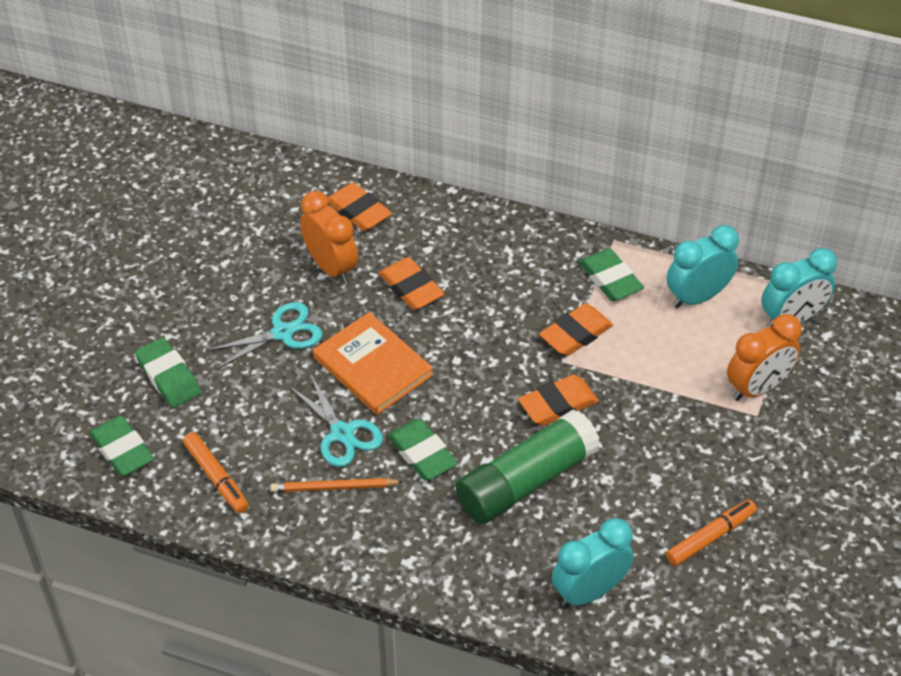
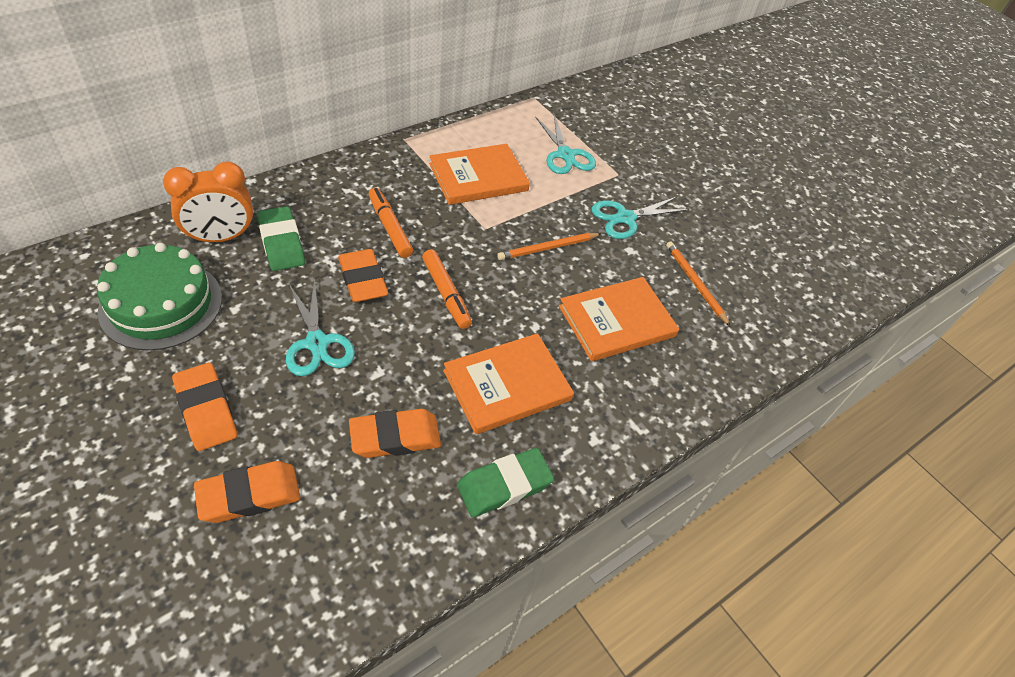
green cake: none = 0 -> [97,243,222,351] = 1
green eraser: [89,415,154,476] [135,337,201,408] [387,419,458,480] [579,248,644,301] = 4 -> [257,206,305,271] [457,448,554,517] = 2
green glue stick: [456,409,601,524] = 1 -> none = 0
orange book: [313,312,433,415] = 1 -> [429,144,530,205] [443,333,574,434] [559,277,679,361] = 3
orange clock: [300,191,358,284] [727,314,802,401] = 2 -> [163,161,253,243] = 1
orange pencil: [271,478,403,492] = 1 -> [497,233,602,260] [666,241,731,327] = 2
turquoise clock: [552,518,634,608] [666,225,739,308] [761,248,837,327] = 3 -> none = 0
turquoise scissors: [206,302,322,369] [289,373,383,467] = 2 -> [286,278,355,376] [535,115,596,174] [592,197,689,239] = 3

